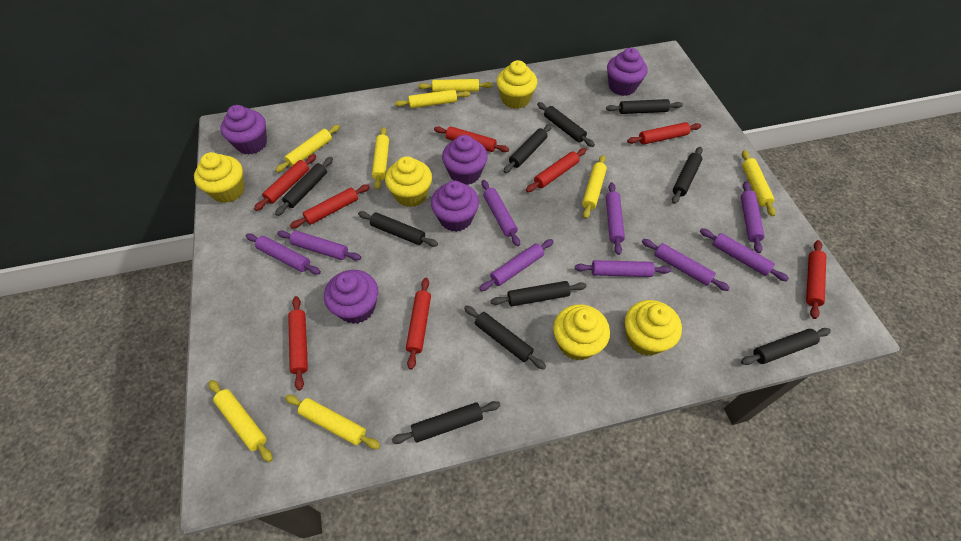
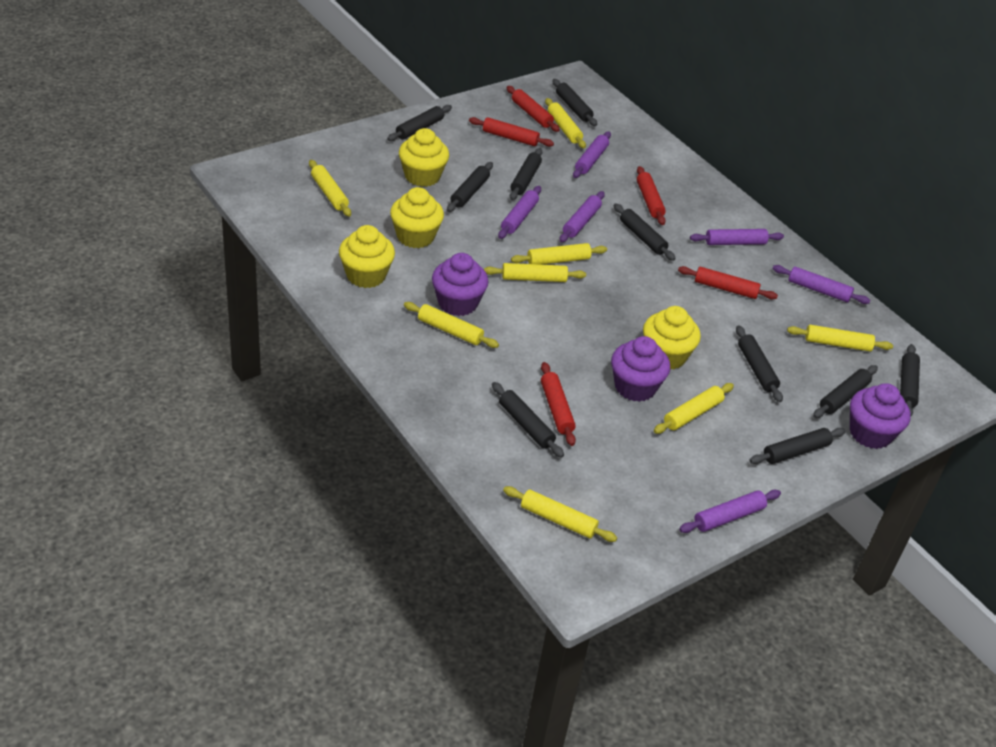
purple cupcake: [220,105,267,155] [324,270,378,324] [431,181,479,232] [442,135,488,185] [607,48,647,96] = 5 -> [432,253,488,316] [611,336,670,402] [850,383,911,449] = 3
purple rolling pin: [246,233,321,275] [277,230,361,260] [479,239,554,291] [481,180,520,246] [575,260,671,277] [606,182,625,255] [642,239,730,291] [700,228,789,281] [741,181,764,253] = 9 -> [498,186,541,239] [560,191,605,242] [573,131,611,178] [679,490,781,533] [690,229,784,245] [772,265,870,304] = 6
red rolling pin: [254,154,316,211] [288,296,308,391] [290,184,370,228] [406,278,431,370] [434,126,509,152] [526,148,587,192] [627,122,701,145] [806,240,826,319] = 8 -> [469,117,554,147] [506,86,560,132] [541,362,576,446] [637,166,666,225] [678,266,778,299] = 5
yellow cupcake: [194,152,245,203] [385,156,432,207] [497,60,537,109] [553,304,610,361] [625,300,682,356] = 5 -> [339,225,395,288] [390,187,444,248] [399,128,449,187] [643,306,701,370] = 4

